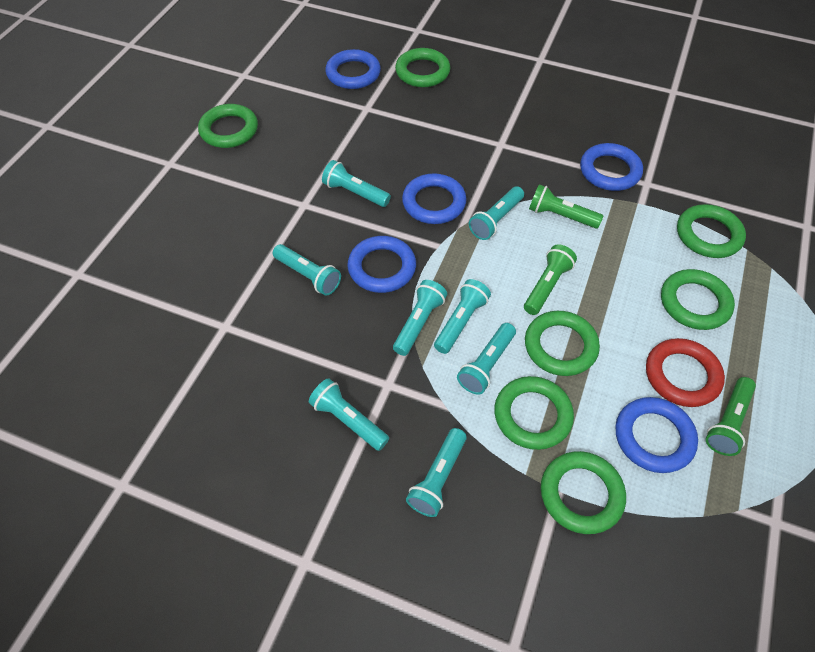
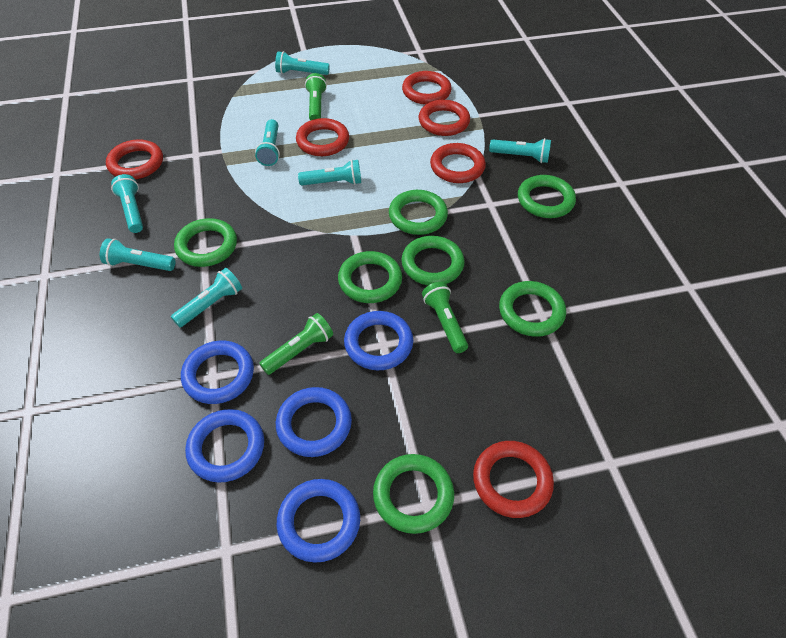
red ring: [646,338,725,407] = 1 -> [106,139,163,179] [296,118,349,156] [402,71,452,105] [419,100,470,136] [430,143,486,183] [473,441,554,518] = 6
turquoise flashlight: [273,244,341,296] [309,378,389,451] [322,160,391,207] [393,280,447,356] [406,428,467,517] [434,279,491,354] [457,323,516,395] [469,186,524,240] = 8 -> [100,238,175,271] [111,174,143,233] [171,268,242,327] [255,119,280,166] [275,51,330,75] [298,159,361,186] [489,138,551,163] = 7

